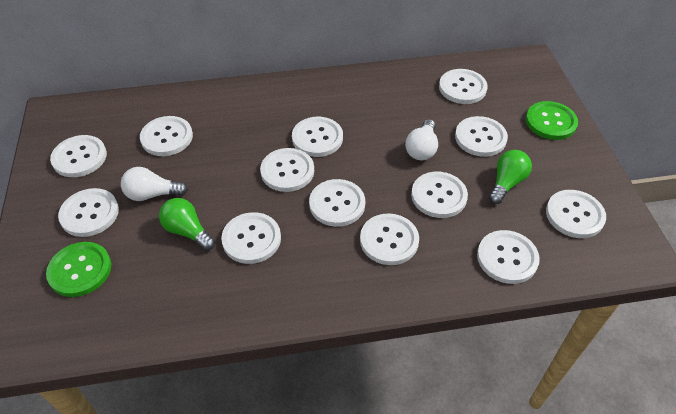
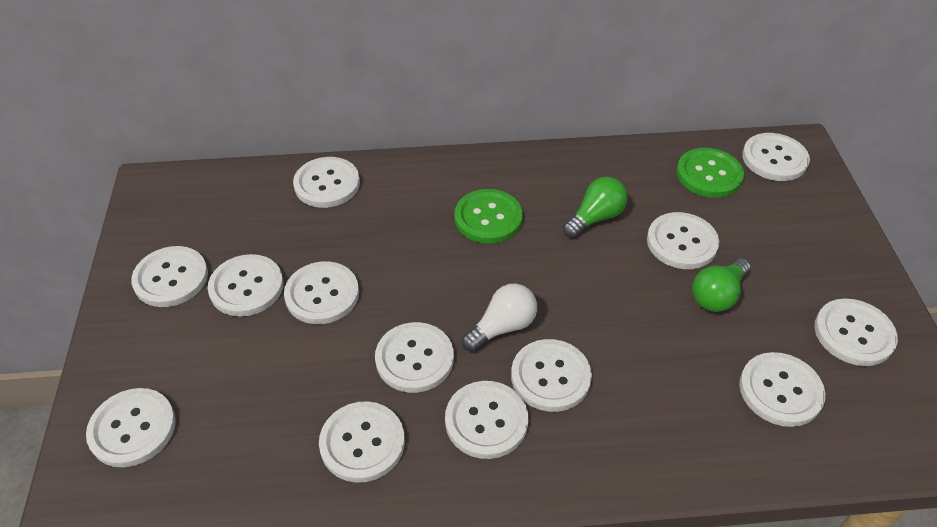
white light bulb: [121,167,188,201] [405,119,438,160] = 2 -> [462,283,537,352] = 1

